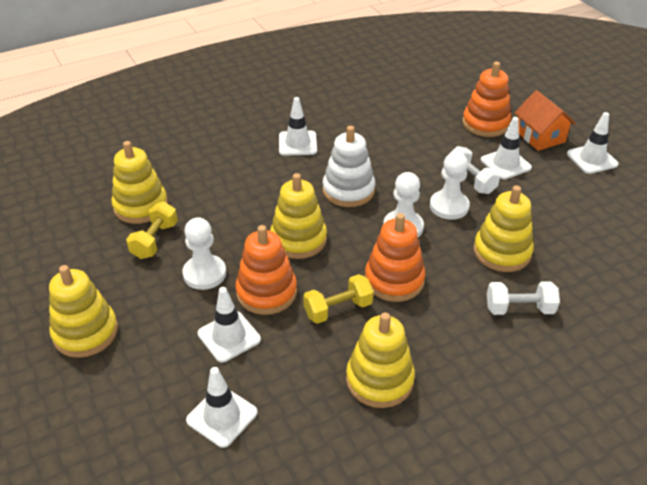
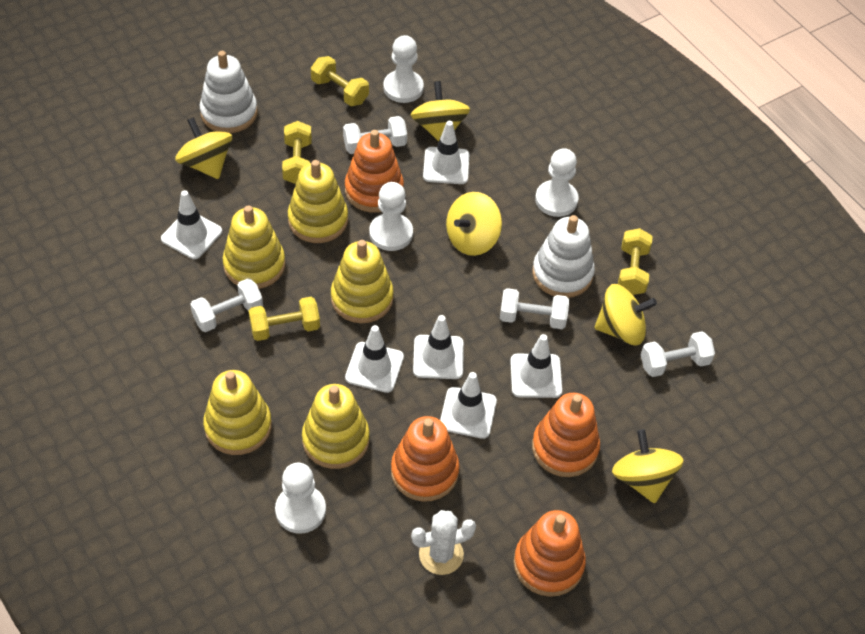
orange house: [515,90,576,151] = 1 -> none = 0
orange stacking toy: [236,225,297,315] [365,213,426,302] [463,62,512,137] = 3 -> [345,130,404,213] [391,416,459,502] [514,510,586,597] [532,393,600,477] = 4
white cactus: none = 0 -> [411,510,476,575] = 1
white dumbbell: [448,146,500,194] [487,281,560,315] = 2 -> [190,278,263,332] [343,116,407,154] [500,288,569,329] [641,331,715,377] = 4
white pawn: [182,217,226,290] [383,172,424,237] [430,152,470,220] = 3 -> [275,463,326,534] [369,182,413,251] [383,35,424,103] [535,148,578,217] = 4
white stacking toy: [322,126,375,207] = 1 -> [199,51,257,133] [532,215,595,298] = 2
white traffic cone: [186,367,257,448] [198,287,261,363] [279,97,317,156] [481,117,532,179] [567,112,618,174] = 5 -> [161,190,222,259] [345,325,404,393] [413,315,464,379] [423,121,469,184] [440,372,497,439] [510,334,562,398] = 6
yellow dumbbell: [126,201,178,259] [303,274,374,324] = 2 -> [248,297,320,341] [282,121,312,184] [311,56,369,106] [618,228,653,295] = 4
yellow spinning top: none = 0 -> [175,117,232,179] [411,81,470,142] [446,192,502,256] [594,284,657,345] [612,429,684,504] = 5

